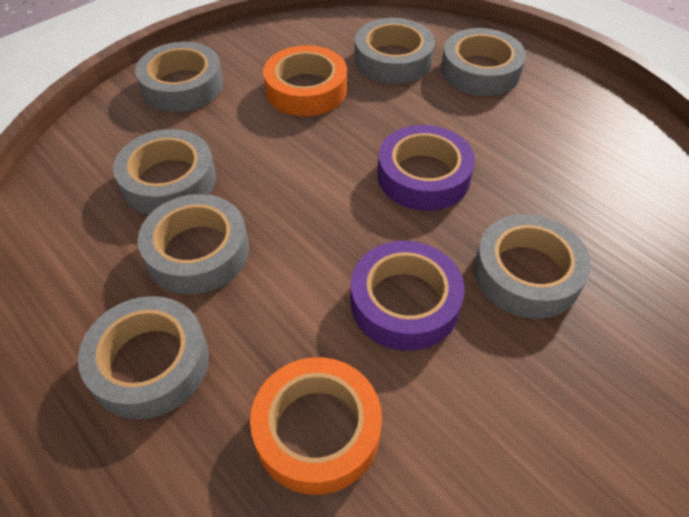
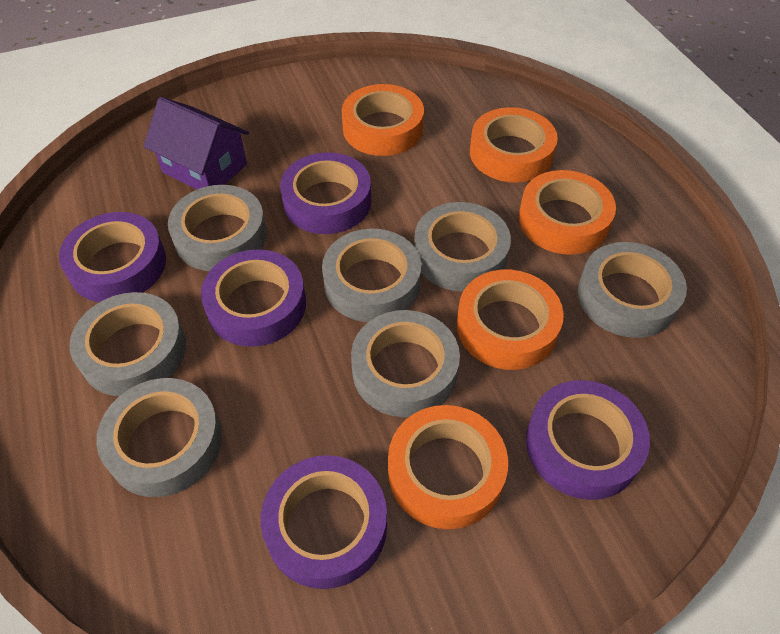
orange tape: [250,357,382,495] [263,45,347,116] = 2 -> [342,84,424,156] [388,405,508,529] [457,270,564,370] [470,107,558,183] [519,170,616,255] = 5
purple house: none = 0 -> [143,97,249,189] = 1
purple tape: [351,241,465,351] [378,125,475,211] = 2 -> [59,212,166,302] [201,249,306,347] [261,455,387,589] [280,152,371,234] [526,380,650,500] = 5

